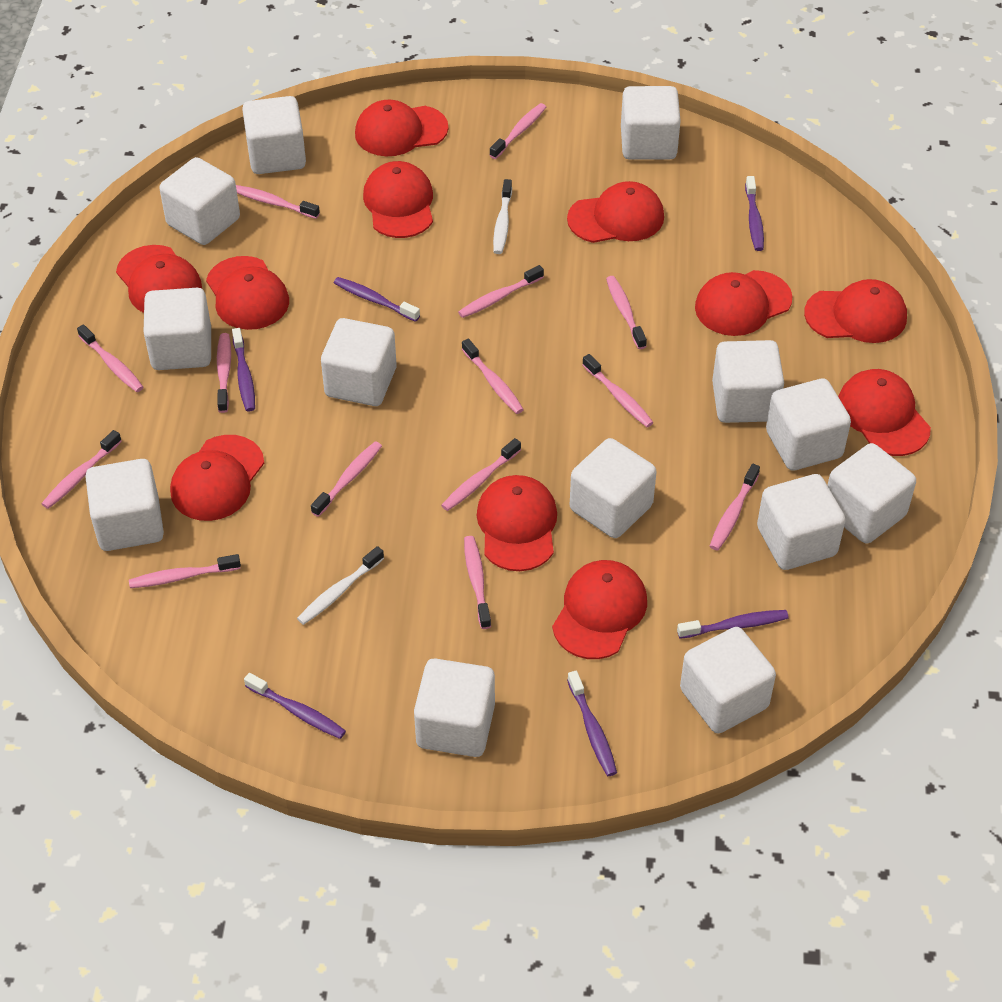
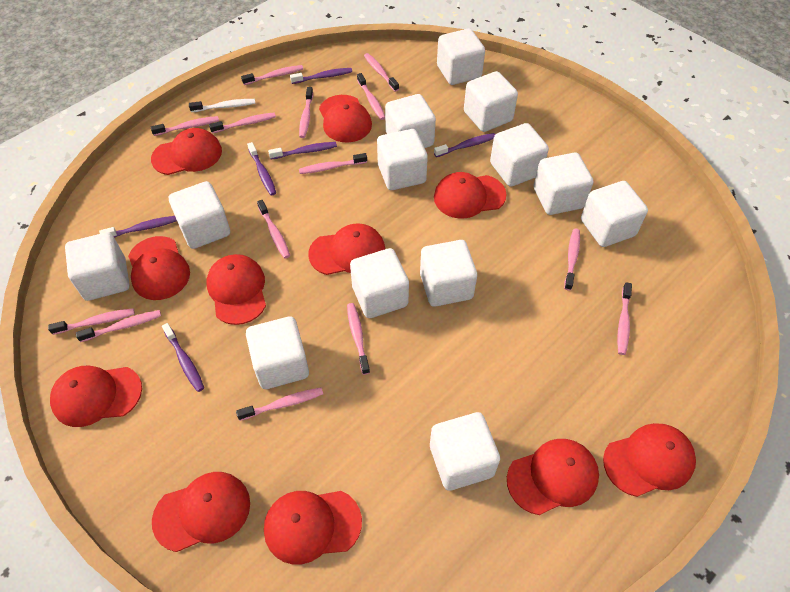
white toothbrush: [297,546,384,625] [493,179,512,254] = 2 -> [189,99,255,112] = 1

